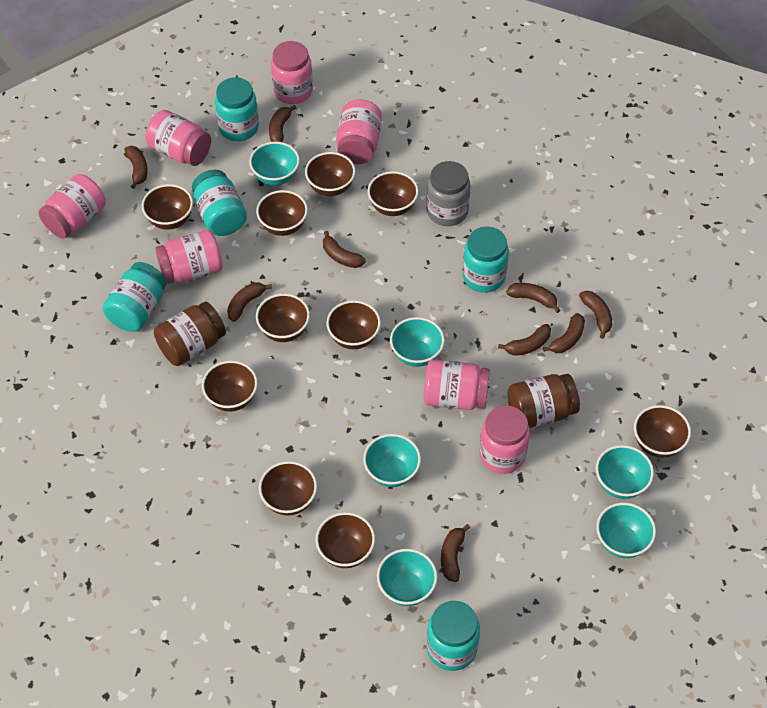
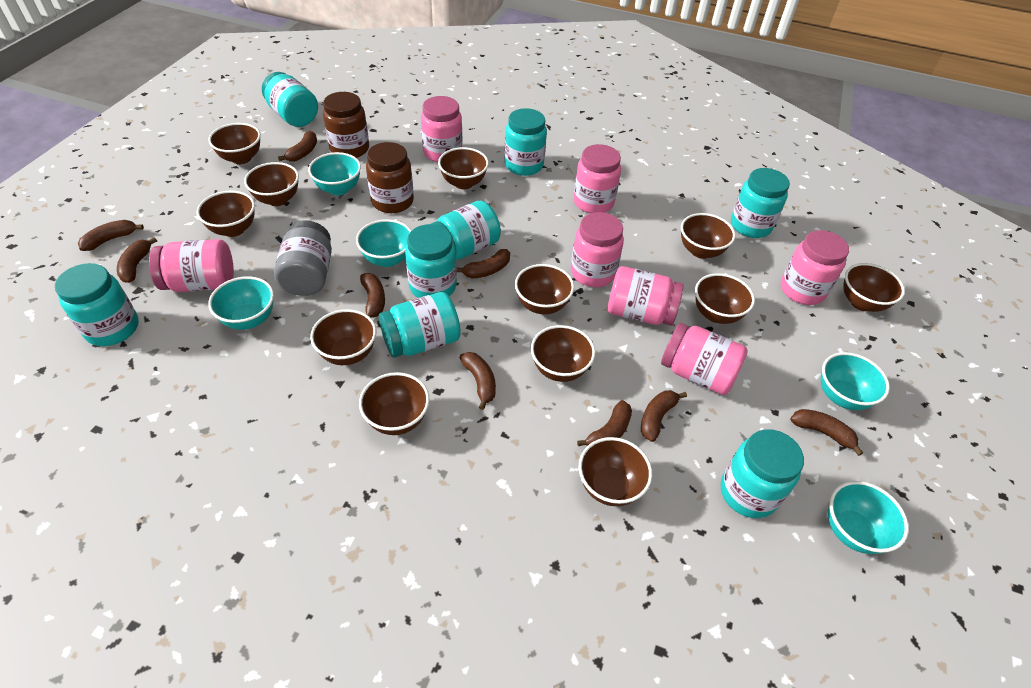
brown bowl: [142,184,193,230] [202,361,258,412] [256,190,308,236] [256,293,310,342] [259,461,317,516] [305,152,355,196] [315,512,375,568] [326,300,381,349] [368,171,419,216] [634,405,691,458] = 10 -> [197,191,255,237] [208,123,261,164] [244,162,299,206] [310,309,376,365] [359,372,429,435] [438,147,489,189] [515,264,574,314] [531,325,595,382] [579,437,652,506] [681,213,735,259] [695,273,755,324] [843,263,905,312] = 12
turquoise bowl: [249,142,300,186] [363,434,421,487] [377,549,437,606] [390,317,445,367] [596,445,654,499] [596,503,656,558] = 6 -> [208,276,274,330] [308,152,361,195] [356,219,412,267] [821,352,890,410] [828,481,909,554] = 5
turquoise jar: [103,262,167,332] [192,169,247,236] [215,77,259,141] [427,601,480,671] [463,227,509,293] = 5 -> [55,263,139,346] [262,72,318,127] [379,292,461,358] [405,224,457,298] [431,201,501,260] [504,108,547,176] [721,429,804,518] [731,168,790,238] = 8

